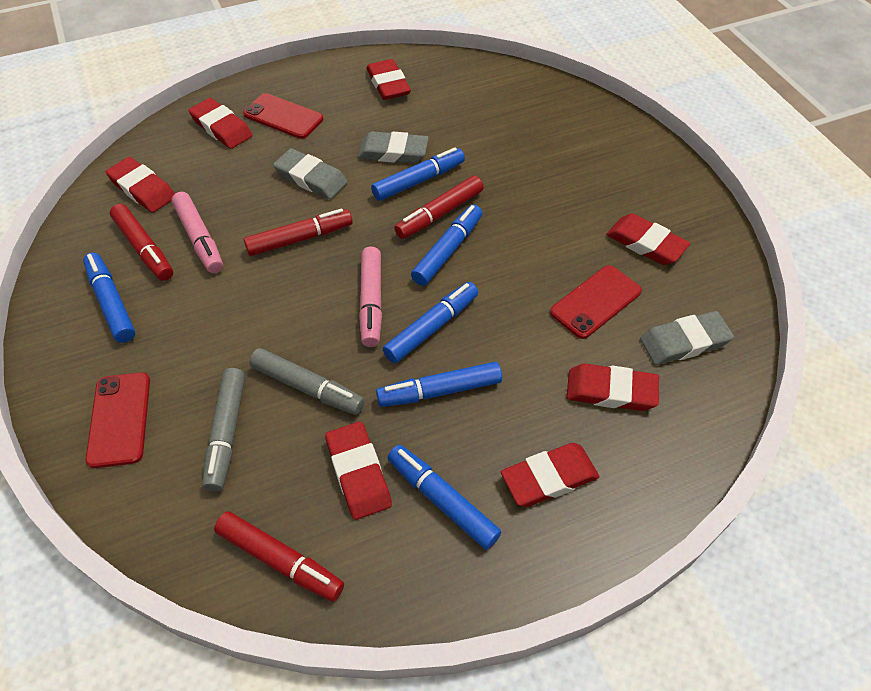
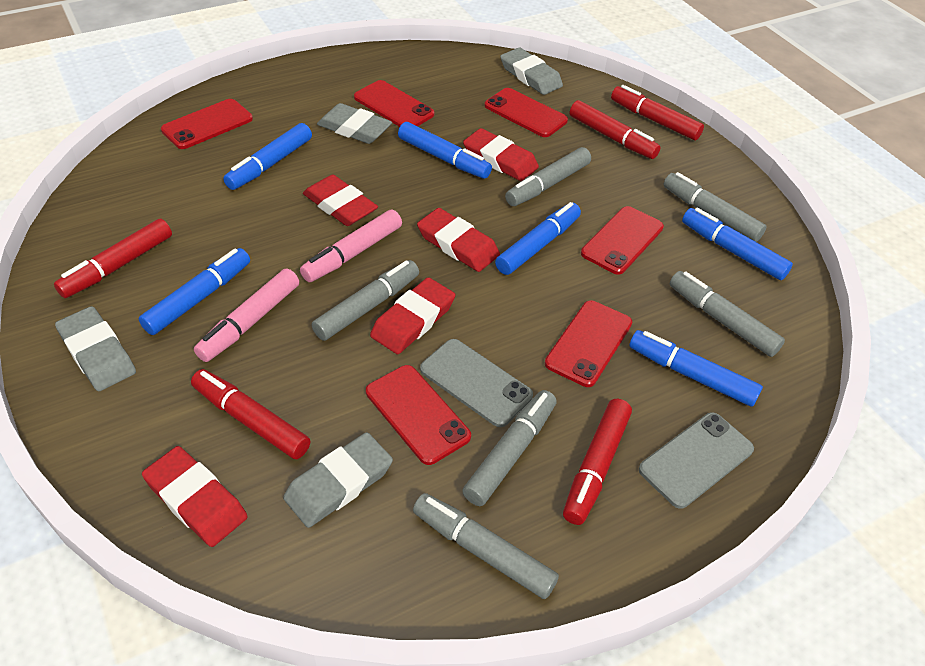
grey eraser: [273,148,347,199] [357,131,429,163] [640,311,734,365] = 3 -> [55,306,136,391] [283,432,393,528] [317,103,392,144] [500,48,563,95] = 4
grey marker: [202,368,245,492] [249,348,364,415] = 2 -> [312,260,419,341] [413,493,559,599] [462,390,557,506] [505,147,591,206] [663,172,767,242] [670,271,785,357] = 6
grey phone: none = 0 -> [420,339,533,427] [639,412,754,509] = 2
red eraser: [106,157,175,213] [189,98,252,149] [325,422,392,520] [366,59,411,100] [501,443,599,507] [567,363,659,411] [606,213,690,265] = 7 -> [142,446,248,547] [303,175,378,226] [370,277,455,354] [417,208,500,272] [463,128,539,181] = 5
red marker: [110,204,173,281] [214,511,344,602] [244,208,353,256] [394,176,484,239] = 4 -> [54,219,172,298] [191,369,310,459] [563,399,632,525] [570,100,661,159] [611,85,704,140] = 5
red phone: [85,372,150,468] [243,93,323,139] [550,265,642,339] = 3 -> [161,99,253,149] [354,80,434,127] [366,365,471,465] [485,88,568,137] [545,300,632,387] [581,206,664,275] = 6

